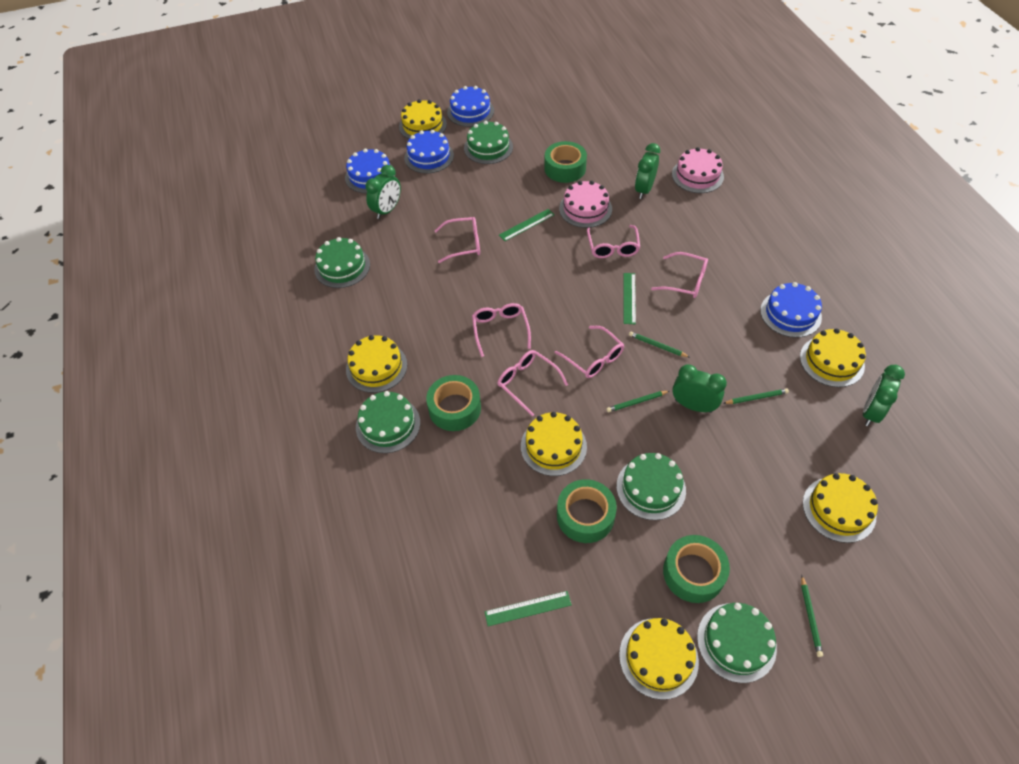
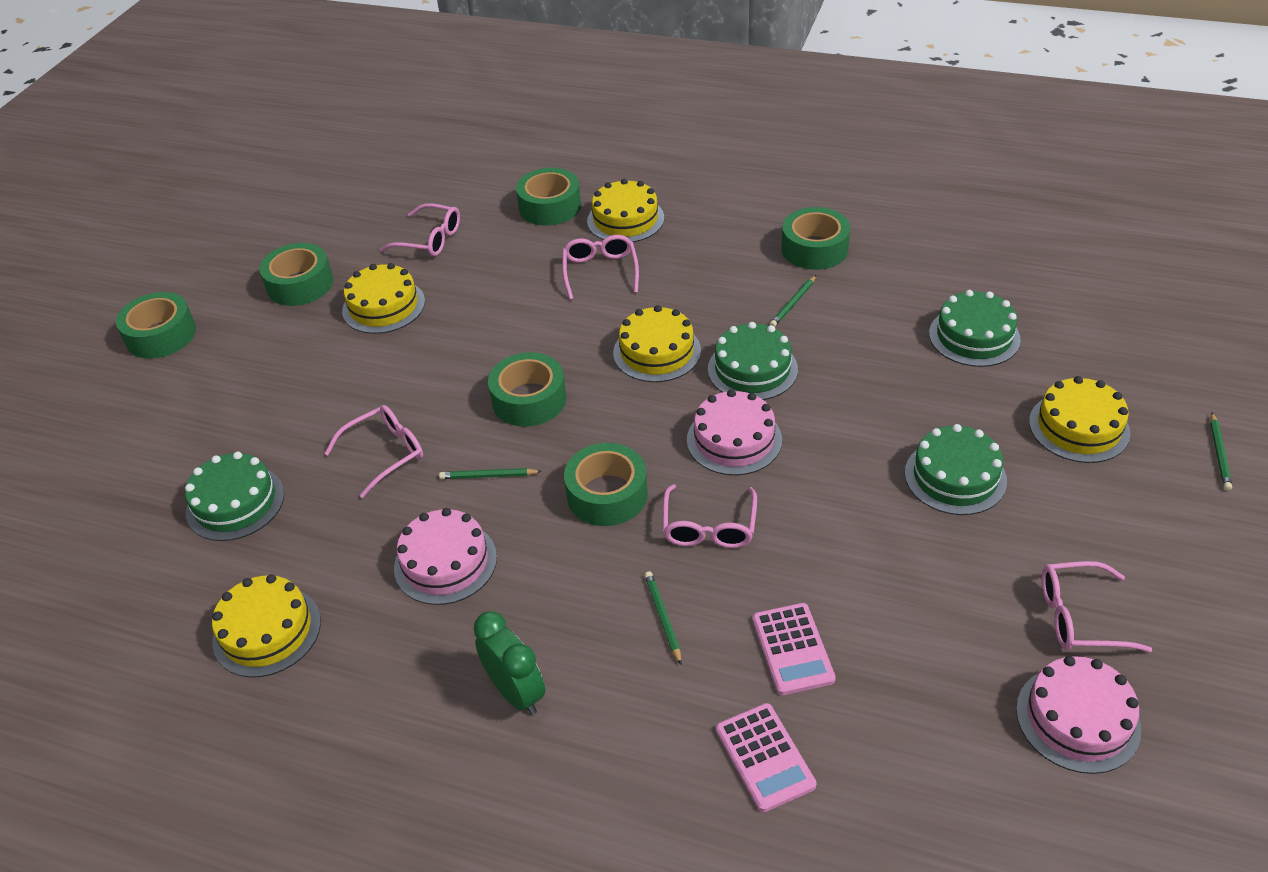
blue cake: [345,149,396,193] [404,130,454,173] [447,86,494,127] [760,282,822,338] = 4 -> none = 0
green cake: [314,237,370,288] [356,391,420,453] [464,121,513,164] [617,453,686,520] [697,603,777,683] = 5 -> [185,452,284,541] [708,322,798,400] [905,424,1007,515] [929,290,1021,367] = 4
green clock: [365,165,401,219] [635,143,660,199] [672,364,727,413] [863,365,905,426] = 4 -> [473,611,545,715] = 1
green ruler: [485,591,572,626] [499,209,554,241] [624,273,636,324] = 3 -> none = 0
green tape: [426,375,481,431] [544,141,587,183] [557,479,617,543] [663,535,730,603] = 4 -> [116,292,196,359] [259,243,333,306] [488,352,566,427] [516,168,581,226] [564,443,648,526] [781,207,850,270] = 6
pink cake: [559,181,612,228] [672,147,724,193] = 2 -> [394,508,497,605] [687,389,782,475] [1016,656,1141,774] = 3
pink calculator: none = 0 -> [716,703,817,812] [752,603,836,695] = 2
pink glasses: [435,217,480,263] [472,303,531,357] [498,350,568,417] [555,326,624,378] [587,225,640,258] [651,252,708,298] = 6 -> [324,405,423,498] [380,203,460,256] [562,235,639,300] [662,484,757,548] [1042,561,1152,652] = 5
yellow cake: [346,335,407,393] [399,99,447,139] [521,412,587,476] [619,618,699,700] [800,328,866,387] [803,473,878,543] = 6 -> [212,574,321,678] [342,263,425,334] [587,179,664,242] [613,305,701,382] [1029,376,1130,463] = 5

